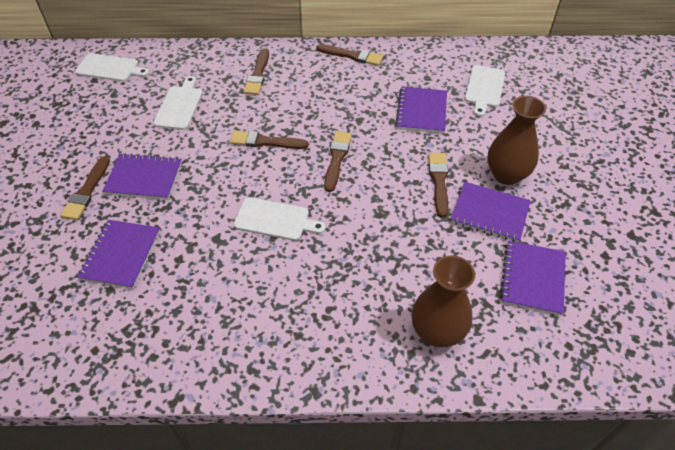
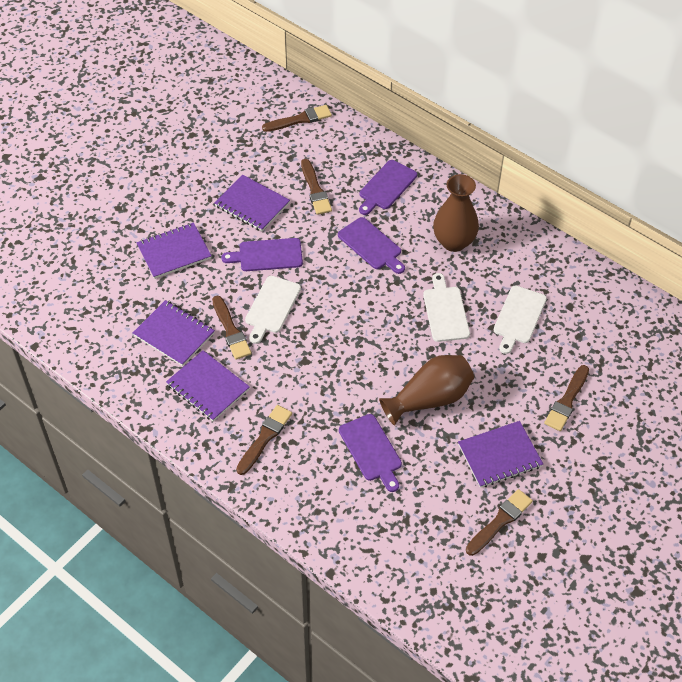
purple cutting board: none = 0 -> [221,238,303,271] [338,217,405,274] [339,414,402,492] [359,160,417,215] = 4
white cutting board: [75,53,150,82] [153,76,202,130] [234,197,326,241] [465,65,505,117] = 4 -> [245,276,301,344] [423,273,470,342] [494,286,547,354] = 3

